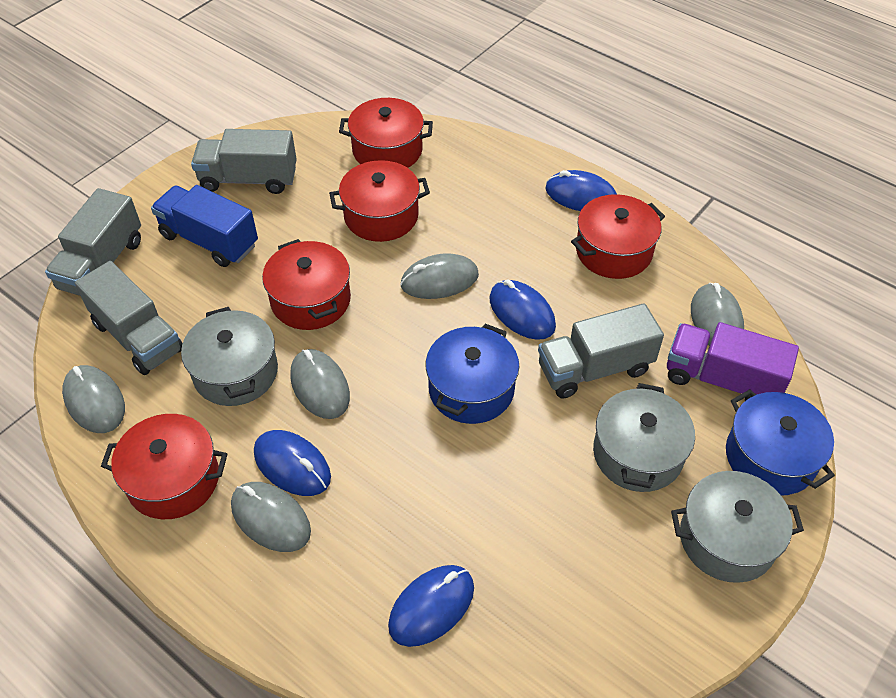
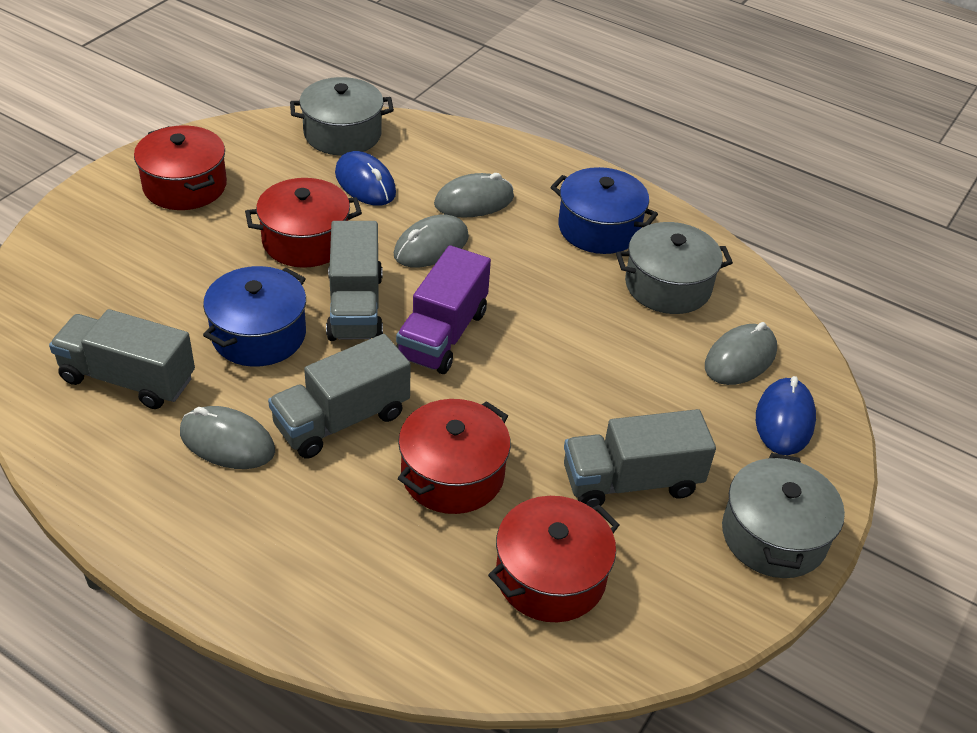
blue mouse: [254,430,331,496] [388,565,474,647] [489,279,556,340] [545,170,617,211] = 4 -> [335,151,396,206] [756,376,816,455] = 2
blue truck: [151,185,258,267] = 1 -> none = 0
grey mouse: [62,365,125,433] [231,482,311,552] [290,349,350,419] [400,253,479,299] [691,283,744,346] = 5 -> [180,406,275,469] [394,215,469,267] [434,173,514,218] [705,322,777,385] = 4
red pot: [101,414,227,519] [262,239,351,330] [329,160,430,242] [339,98,433,168] [571,194,665,279] = 5 -> [134,125,227,210] [245,178,362,268] [398,399,511,514] [488,496,619,622] = 4

